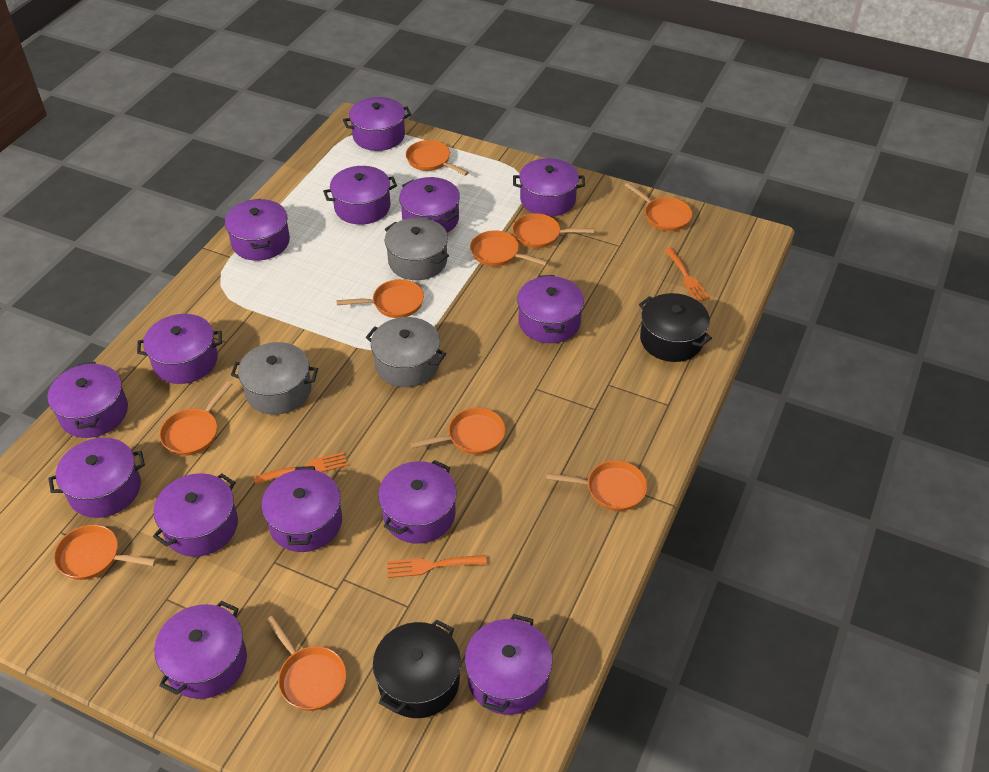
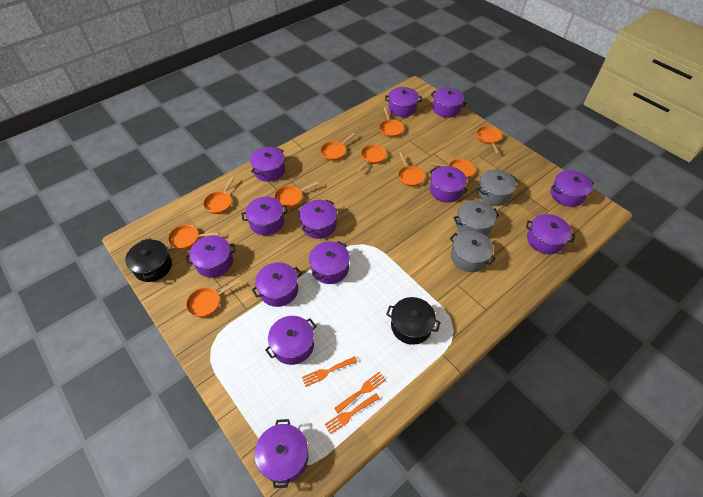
purple pot: [47,362,128,438] [48,437,145,518] [137,314,222,384] [153,473,238,557] [154,601,247,699] [225,199,290,261] [262,466,342,552] [323,166,397,225] [343,97,411,151] [378,460,457,544] [399,177,460,233] [465,614,553,715] [513,158,585,217] [517,275,584,343] = 14 -> [186,235,236,278] [242,197,288,235] [250,147,285,182] [252,262,301,307] [254,419,308,488] [265,316,316,365] [299,199,337,239] [309,241,350,284] [385,87,422,117] [430,166,468,202] [431,88,467,118] [526,214,575,254] [551,170,594,207] = 13

